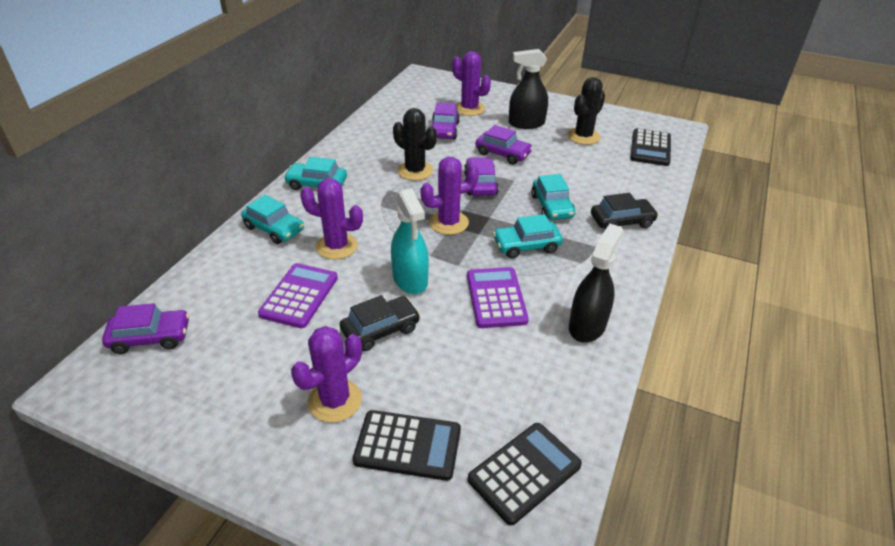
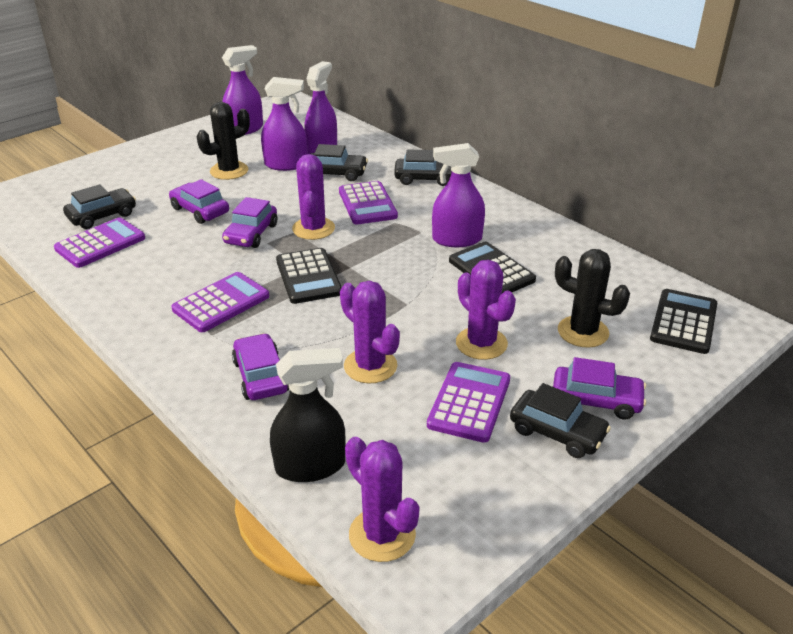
black car: [340,295,420,351] [591,193,658,230] = 2 -> [63,184,136,229] [310,144,368,181] [394,149,452,186] [510,383,611,458] = 4
black spray bottle: [509,49,548,129] [569,224,623,343] = 2 -> [270,348,346,482] = 1
purple calculator: [258,263,338,328] [467,267,529,328] = 2 -> [54,217,145,268] [171,272,269,332] [339,181,398,225] [427,362,510,443] = 4
purple spray bottle: none = 0 -> [222,45,263,135] [261,77,308,171] [304,61,337,154] [432,143,485,247] = 4
turquoise car: [241,195,304,244] [284,157,347,190] [493,214,563,258] [531,174,575,220] = 4 -> none = 0
turquoise spray bottle: [391,188,429,294] = 1 -> none = 0

